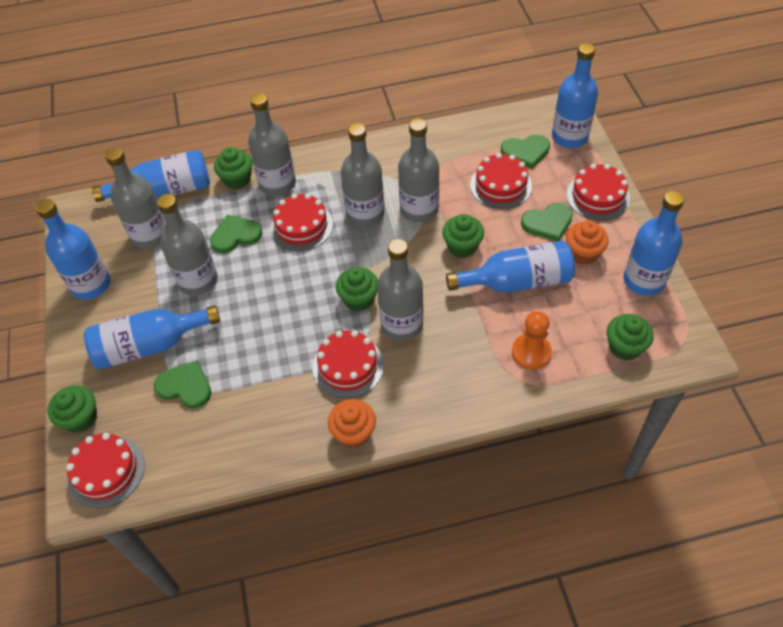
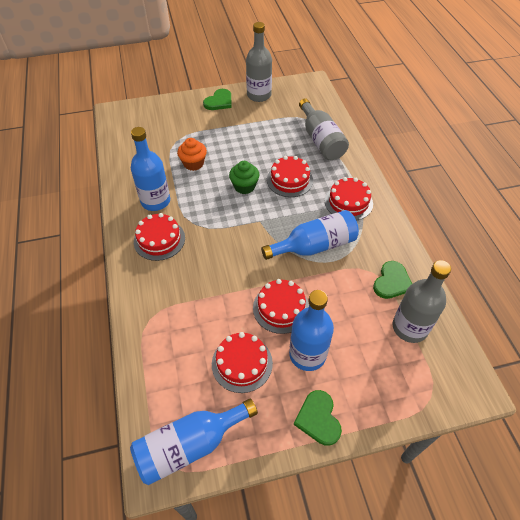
blue bottle: [35,199,111,300] [84,305,220,369] [92,150,210,202] [446,241,575,293] [552,43,598,148] [624,191,684,296] = 6 -> [130,398,258,485] [131,127,170,211] [261,210,359,260] [289,290,334,371] = 4
green cupcake: [48,385,97,433] [214,147,253,189] [336,267,378,311] [442,214,484,258] [607,314,654,360] = 5 -> [229,161,259,194] = 1
green heart: [154,360,211,408] [210,215,262,253] [501,135,550,169] [521,203,573,241] = 4 -> [203,89,232,110] [294,390,342,446] [373,261,412,299] = 3
grey bottle: [105,147,166,249] [157,194,218,296] [248,93,296,196] [341,123,385,227] [377,239,424,341] [398,118,439,222] = 6 -> [246,22,272,102] [299,99,349,160] [393,260,451,343] = 3
orange cupcake: [328,399,376,448] [566,221,609,265] = 2 -> [177,138,207,171] = 1
orange pawn: [512,311,552,370] = 1 -> none = 0

